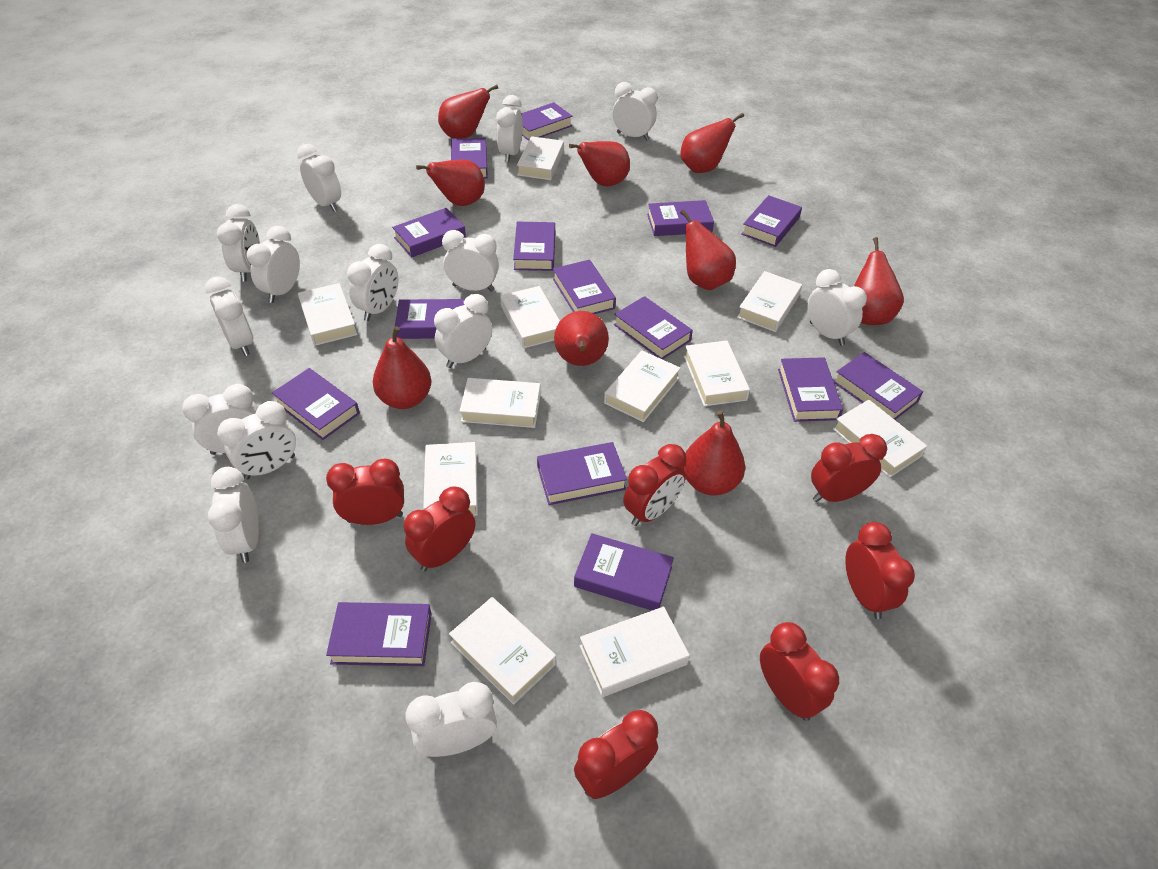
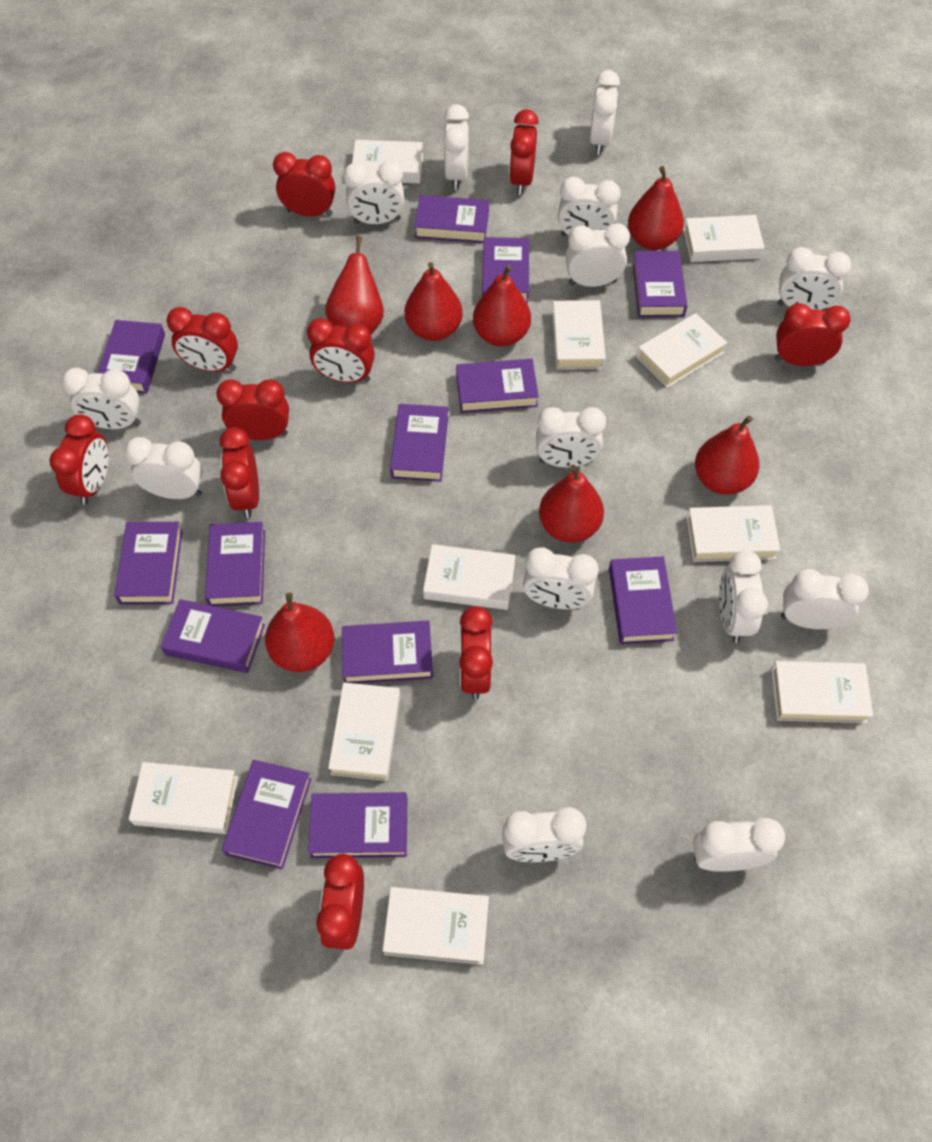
purple book: [272,368,360,440] [326,602,432,666] [392,208,466,257] [395,299,465,339] [451,138,488,178] [513,222,555,271] [521,102,572,141] [537,442,627,505] [553,260,616,314] [574,533,674,611] [614,296,693,360] [647,200,714,236] [741,195,802,247] [778,357,843,422] [833,352,923,420] = 15 -> [98,320,165,394] [115,522,183,605] [161,599,265,673] [205,522,265,606] [222,760,311,869] [308,792,407,858] [342,621,433,684] [390,404,448,482] [414,195,489,243] [456,359,539,413] [482,237,529,303] [609,557,677,644] [632,251,687,317] = 13
red clock: [326,459,404,525] [404,487,475,572] [574,710,658,799] [623,444,686,526] [760,622,839,721] [811,434,887,502] [845,522,915,619] = 7 -> [50,414,108,505] [166,307,238,372] [216,379,289,440] [220,427,259,518] [273,152,335,216] [307,318,375,383] [316,854,364,950] [459,606,493,699] [509,109,539,195] [775,303,851,366] = 10
red pear: [373,326,432,409] [416,159,485,206] [438,85,498,139] [554,311,609,366] [569,141,630,186] [680,210,736,290] [681,113,744,173] [683,410,745,496] [854,237,904,325] = 9 -> [265,593,334,672] [325,236,384,334] [404,262,463,341] [473,265,531,347] [539,464,604,543] [628,166,684,250] [695,415,759,495] = 7
white book: [298,283,357,346] [423,442,478,516] [449,597,556,705] [459,378,541,428] [500,286,560,348] [517,136,564,180] [580,607,690,697] [604,351,681,422] [684,340,750,406] [737,271,802,332] [833,399,927,478] = 11 -> [129,762,238,834] [328,682,400,781] [352,140,423,183] [383,887,489,965] [423,544,515,610] [552,300,606,370] [637,313,727,388] [683,215,765,262] [686,505,780,562] [771,661,873,723] = 10

